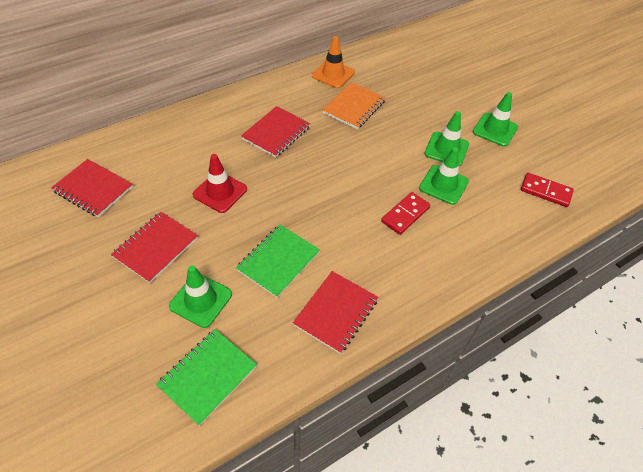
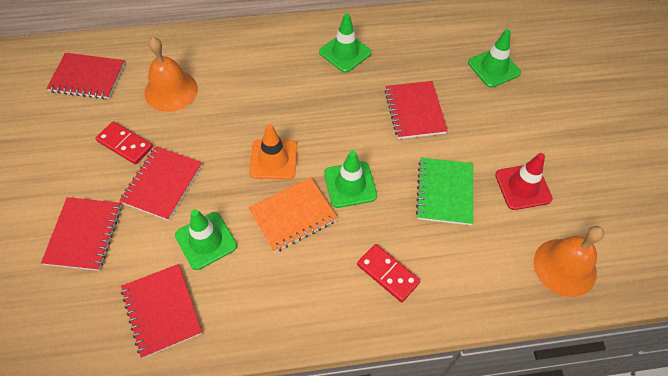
green notebook: [156,329,257,426] [236,225,320,298] = 2 -> [416,158,473,225] = 1
orange bell: none = 0 -> [144,37,198,112] [534,226,604,297] = 2
red notebook: [51,159,133,217] [111,212,198,283] [241,106,310,158] [293,271,378,354] = 4 -> [41,197,121,271] [47,53,125,99] [119,146,202,221] [121,264,202,358] [384,81,448,139] = 5

